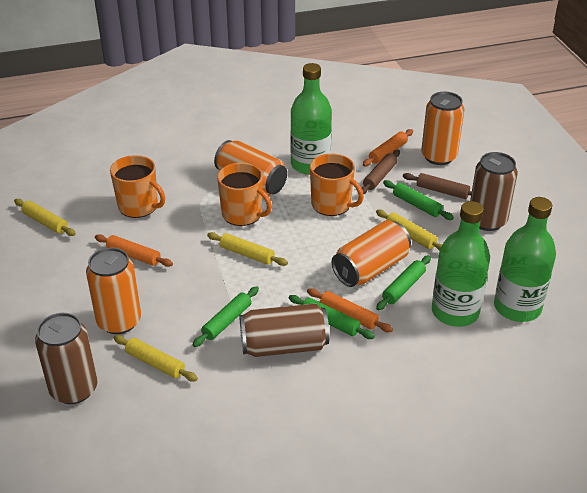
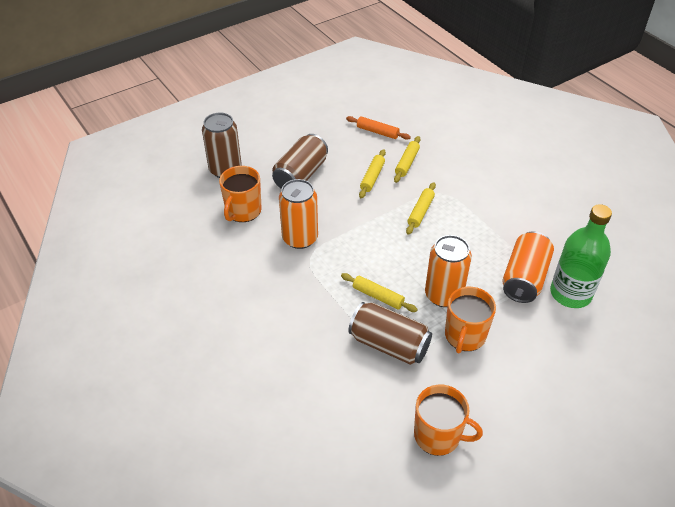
brown rolling pin: [361,150,400,194] [403,173,472,199] = 2 -> none = 0
green bottle: [290,63,332,175] [432,201,490,327] [494,197,556,322] = 3 -> [550,204,612,308] = 1
green rolling pin: [193,286,259,347] [289,295,375,339] [376,255,431,310] [383,180,454,220] = 4 -> none = 0
orange can: [86,248,141,334] [214,140,287,196] [332,220,411,287] [421,92,464,165] = 4 -> [279,179,318,249] [425,235,472,307] [502,231,554,303] = 3
orange rolling pin: [95,234,173,267] [307,288,393,332] [363,129,413,166] = 3 -> [346,116,411,140] = 1

